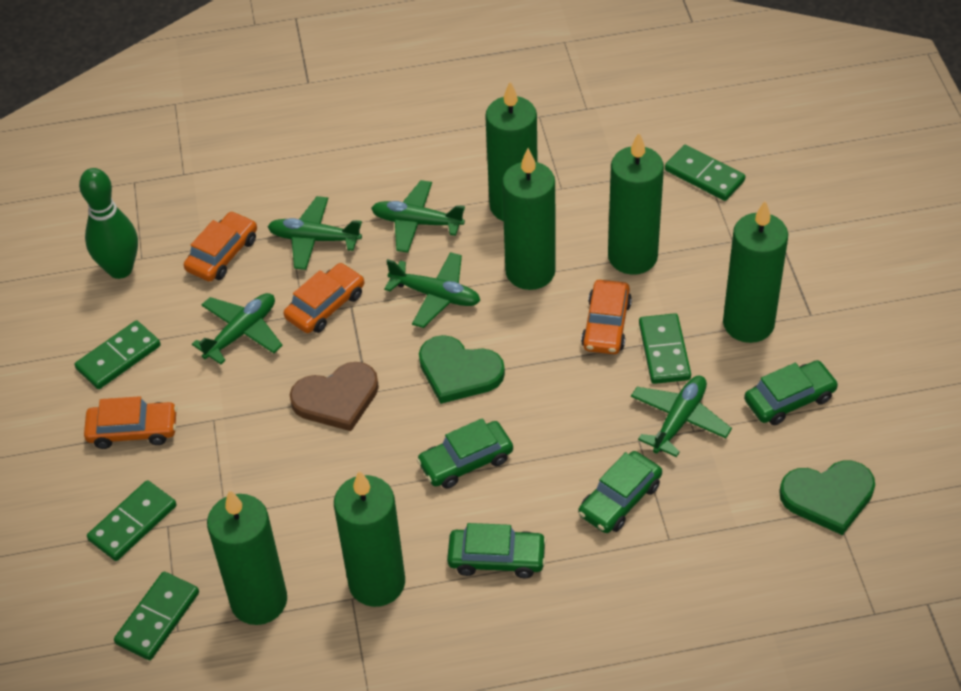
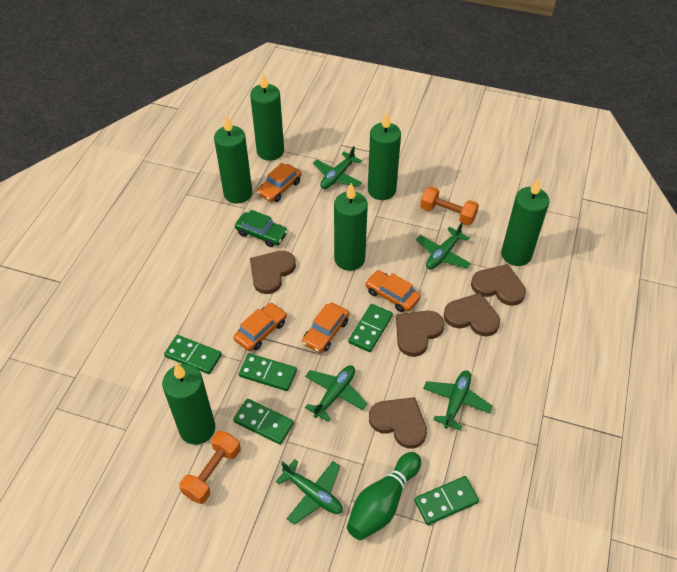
brown heart: [290,362,379,431] = 1 -> [250,251,296,294] [369,397,427,449] [396,311,444,357] [444,293,500,336] [471,264,526,306] = 5
green car: [417,418,513,489] [447,523,547,578] [578,451,662,533] [744,360,839,425] = 4 -> [235,210,288,247] = 1
green heart: [419,335,505,404] [779,460,875,535] = 2 -> none = 0
orange dumbbell: none = 0 -> [179,431,241,504] [420,186,479,225] = 2

